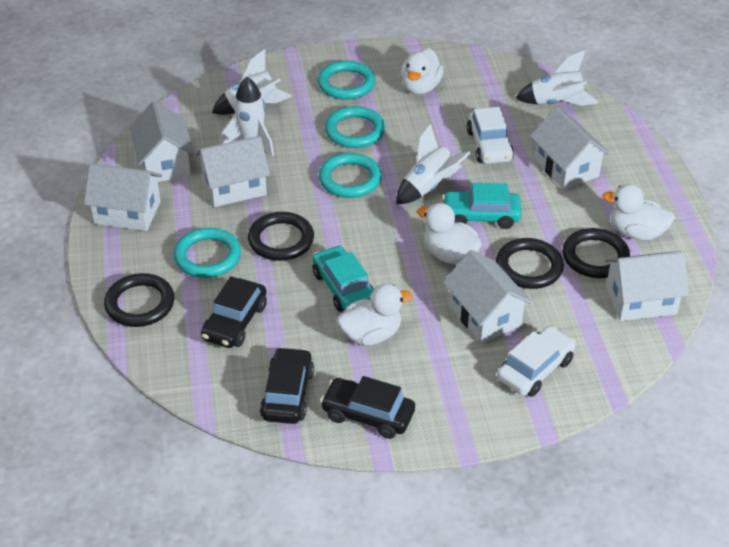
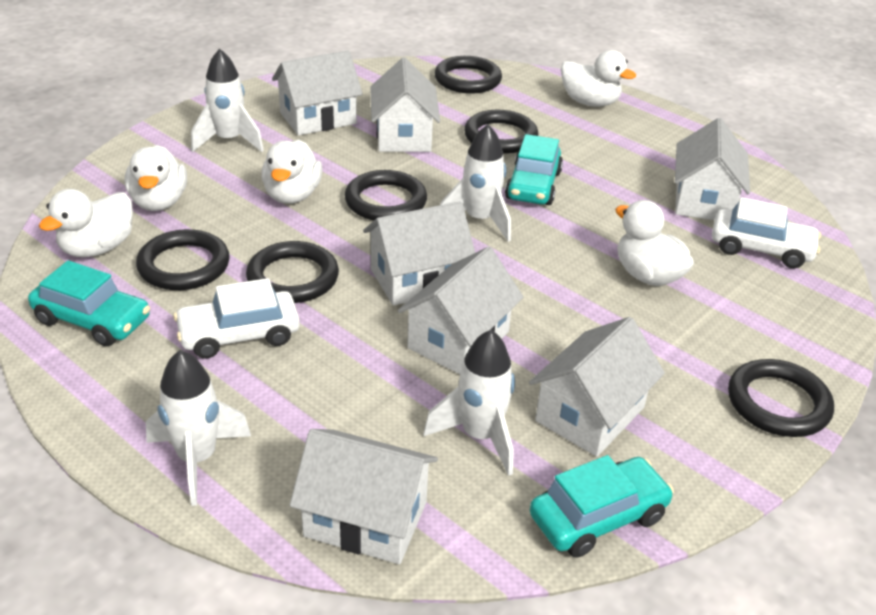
black car: [201,276,267,348] [260,347,314,424] [320,376,415,439] = 3 -> none = 0
black ring: [104,273,174,327] [248,212,314,261] [496,238,564,289] [563,228,630,278] = 4 -> [136,229,230,290] [246,241,339,303] [345,170,427,221] [434,56,502,94] [464,110,538,154] [728,359,834,437] = 6
turquoise car: [312,245,374,312] [442,183,521,229] = 2 -> [28,260,150,346] [505,134,563,205] [530,455,674,558] = 3
turquoise ring: [174,228,241,278] [318,61,375,100] [319,153,382,198] [325,106,385,148] = 4 -> none = 0
white duck: [337,284,413,345] [401,48,444,95] [417,203,482,264] [602,184,675,240] = 4 -> [39,189,133,257] [125,145,187,211] [261,139,322,204] [561,50,636,107] [615,200,694,286] = 5
white house: [84,163,162,231] [130,101,195,182] [196,136,270,207] [443,250,532,343] [530,107,610,190] [605,251,689,321] = 6 -> [272,50,363,136] [290,429,438,564] [363,201,475,306] [370,57,440,152] [398,246,524,374] [529,317,665,457] [675,118,750,220] = 7

